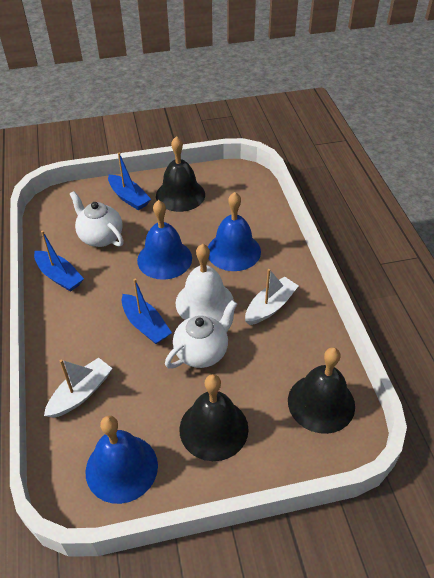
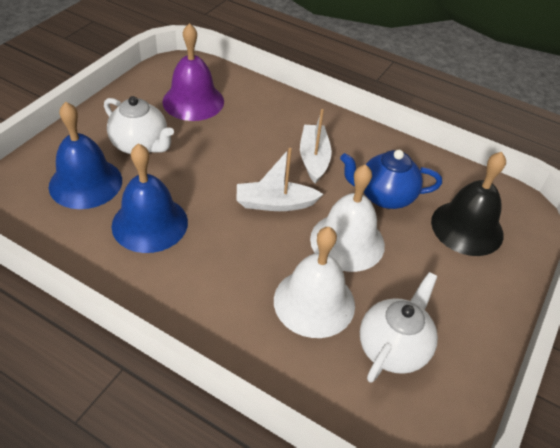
black bell: [156,136,205,212] [179,374,249,461] [288,347,355,434] = 3 -> [431,152,506,256] = 1
blue bell: [86,416,158,504] [137,200,192,280] [208,192,261,271] = 3 -> [48,102,122,209] [112,143,188,253] = 2
blue boat: [34,231,84,292] [108,153,151,210] [122,279,172,344] = 3 -> none = 0
blue teapot: none = 0 -> [340,150,442,209] = 1
purple bell: none = 0 -> [162,23,224,121] = 1
white bell: [175,244,234,322] = 1 -> [274,227,355,338] [310,164,385,272] = 2

